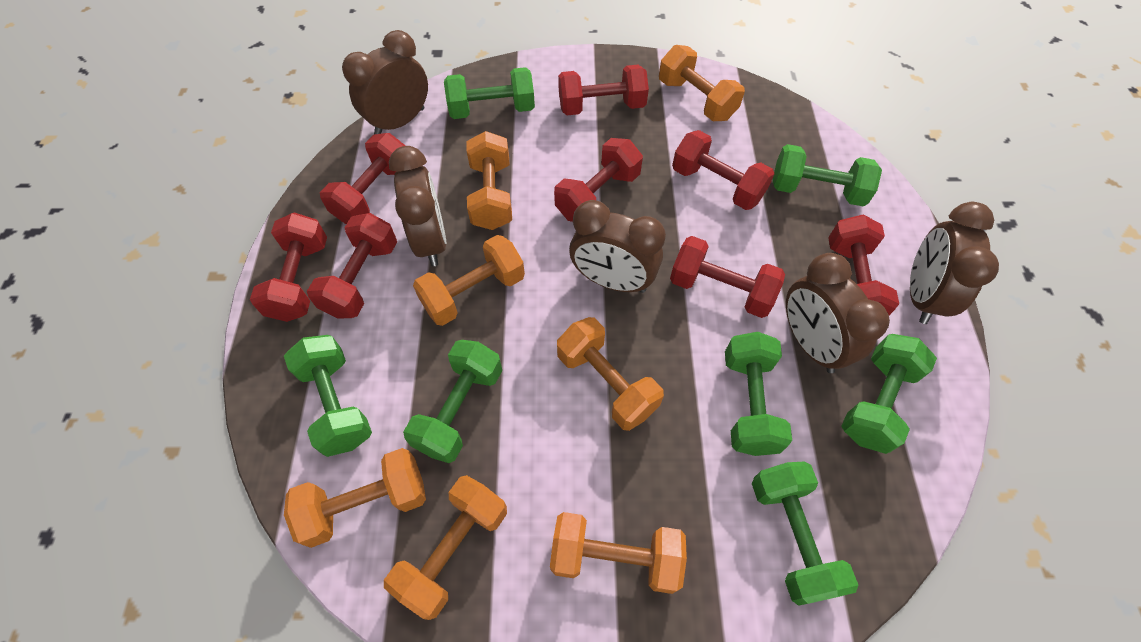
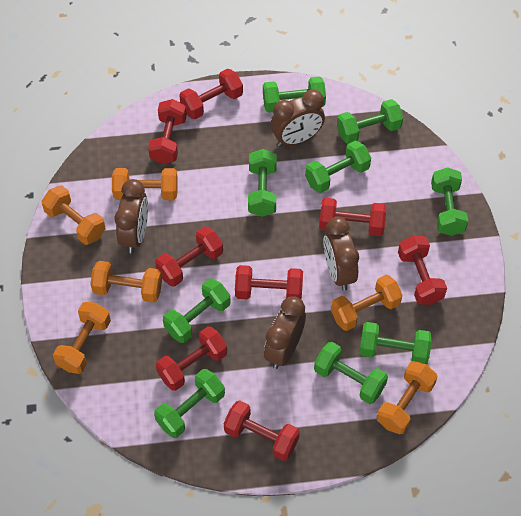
brown clock: [342,30,428,135] [389,146,447,266] [569,200,666,293] [786,253,890,373] [910,202,999,324] = 5 -> [114,179,148,253] [264,296,306,369] [271,89,325,147] [323,217,359,291] = 4
green dumbbell: [284,335,372,457] [403,340,502,463] [444,67,535,119] [725,332,792,456] [752,461,859,606] [773,144,882,207] [842,334,937,454] = 7 -> [154,369,225,438] [163,279,230,343] [248,149,277,217] [263,76,326,113] [305,141,371,193] [314,342,388,404] [337,99,403,144] [359,322,432,364] [431,167,468,236] = 9
orange dumbbell: [284,448,426,548] [384,475,507,620] [413,235,525,326] [466,131,512,230] [550,512,687,594] [557,317,664,431] [659,45,745,121] = 7 -> [42,186,106,245] [53,302,111,374] [90,261,162,303] [112,168,178,200] [331,275,403,331] [377,361,437,434] = 6

